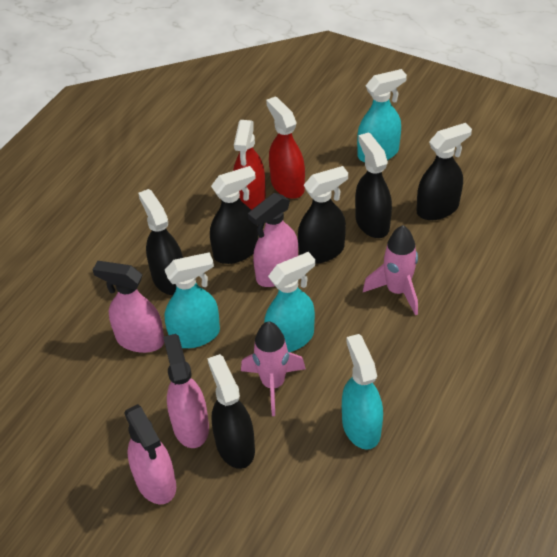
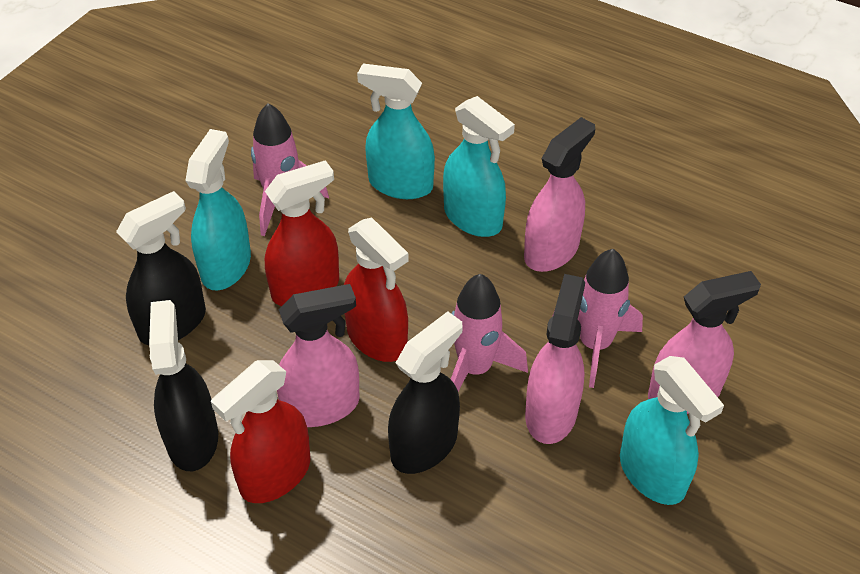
black spray bottle: [138,189,183,295] [207,354,255,469] [210,166,258,264] [298,166,348,264] [355,132,392,238] [416,123,472,220] = 6 -> [116,191,206,345] [149,300,218,471] [388,311,462,474] = 3
pink rocket: [241,321,306,416] [363,225,418,316] = 2 -> [251,103,329,236] [451,274,528,391] [552,249,643,388] = 3
red spray bottle: [233,120,266,210] [266,96,305,199] = 2 -> [211,360,310,503] [265,160,339,306] [344,218,409,362] = 3

